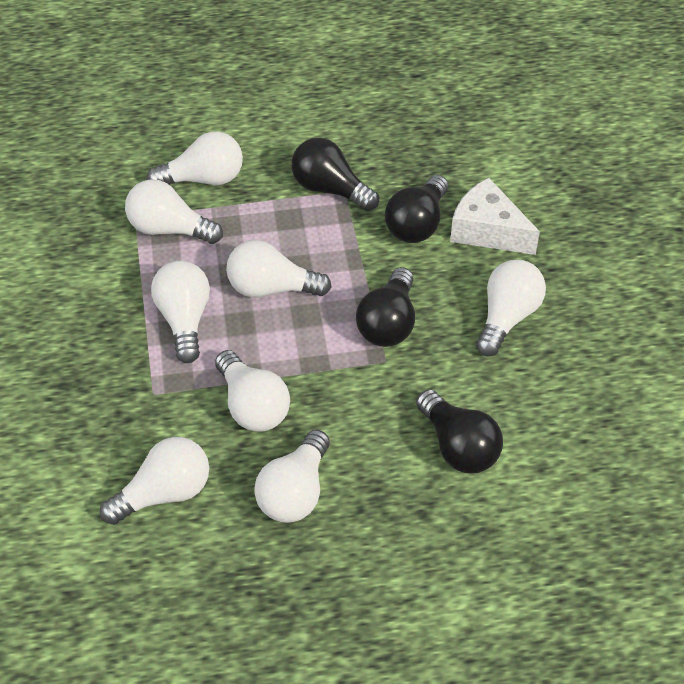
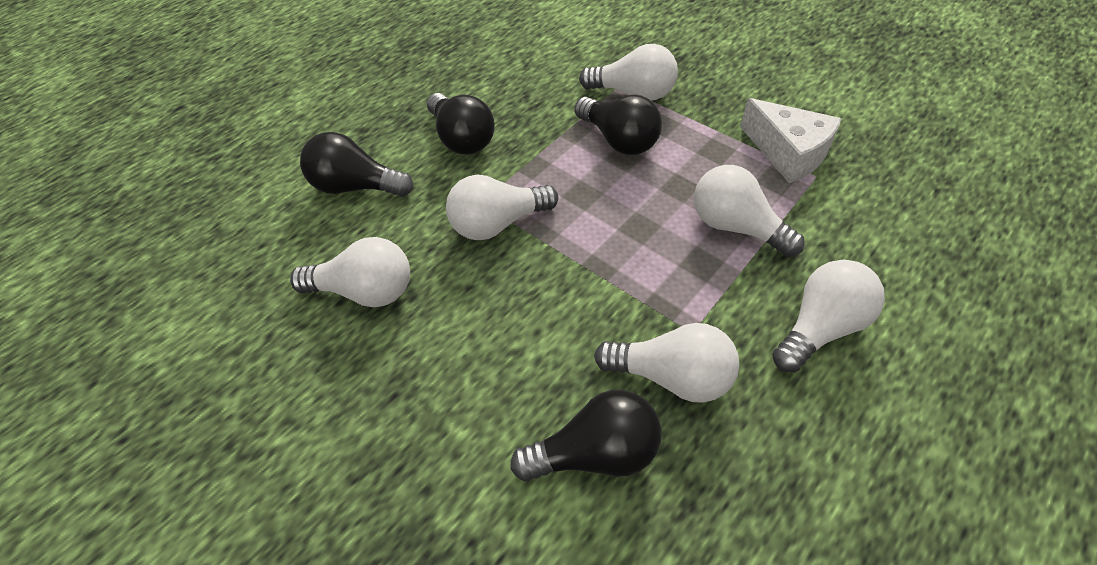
white light bulb: [100,437,209,525] [125,179,223,244] [147,132,243,185] [151,261,210,363] [215,350,290,431] [226,240,332,298] [254,429,330,523] [476,259,546,356] = 8 -> [290,237,410,307] [446,175,558,240] [579,44,678,101] [594,323,739,403] [694,165,804,257] [772,260,885,373] = 6

